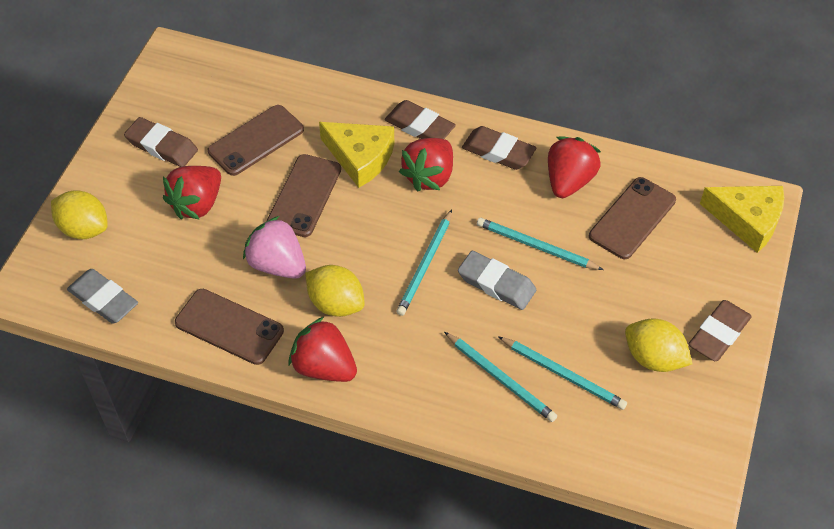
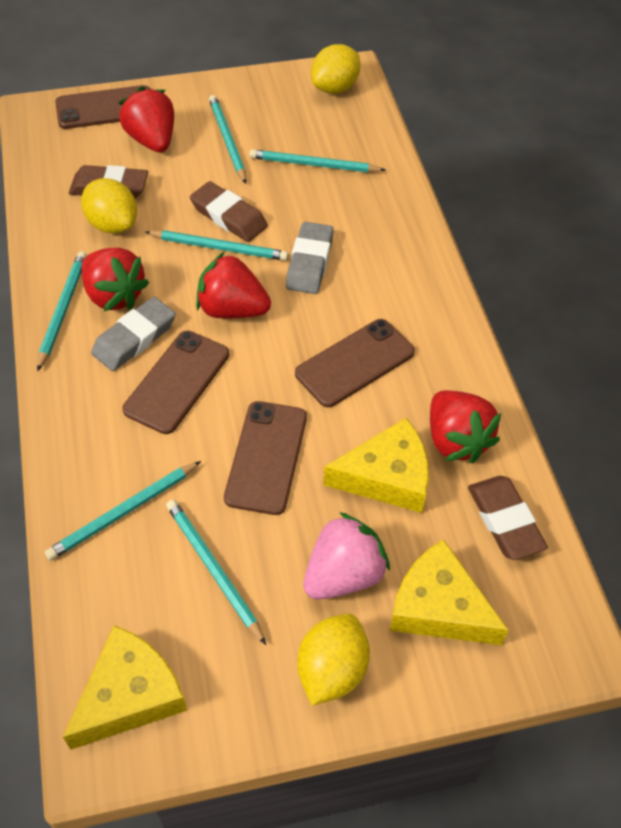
brown eraser: [124,117,198,167] [385,100,456,139] [462,126,536,170] [688,300,752,361] = 4 -> [69,165,148,198] [190,181,268,242] [468,476,548,560] = 3
turquoise pencil: [396,210,452,316] [444,332,557,422] [477,218,603,270] [498,336,627,410] = 4 -> [37,251,87,371] [45,461,201,561] [146,230,289,261] [166,499,266,645] [209,95,246,184] [249,149,385,172] = 6
yellow cheese: [319,122,394,188] [700,186,784,253] = 2 -> [63,625,187,750] [323,418,429,513] [390,539,509,645] = 3

